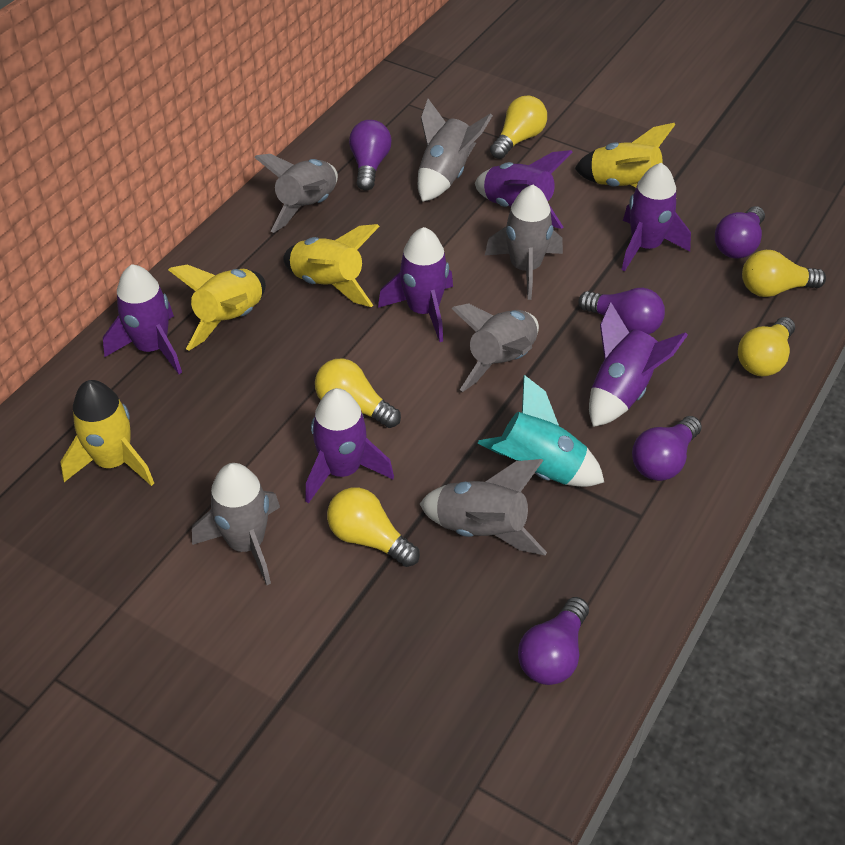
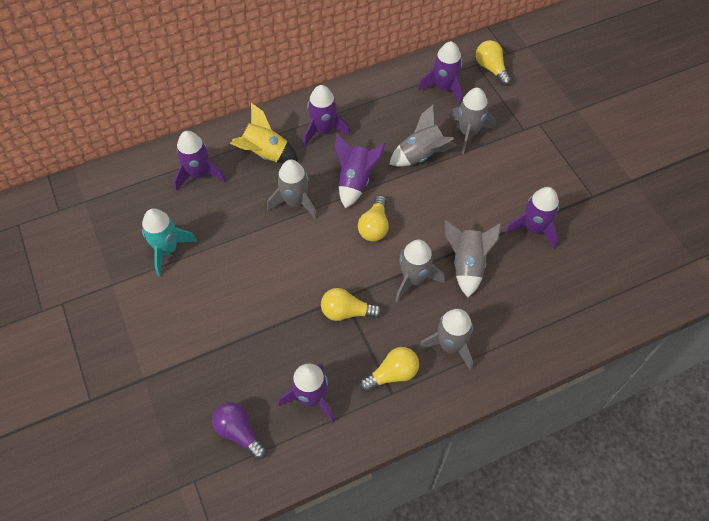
purple light bulb: [349,120,391,191] [518,597,589,685] [578,288,665,334] [632,416,702,481] [715,206,765,259] = 5 -> [212,402,266,460] = 1
yellow light bulb: [315,359,401,428] [327,487,420,567] [490,95,547,159] [738,317,795,377] [742,250,826,297] = 5 -> [321,288,382,321] [358,195,389,241] [360,347,419,392] [476,40,511,86] = 4
yellow rocket: [60,380,154,486] [168,264,266,351] [283,224,380,307] [574,123,675,188] = 4 -> [230,103,298,163] = 1

